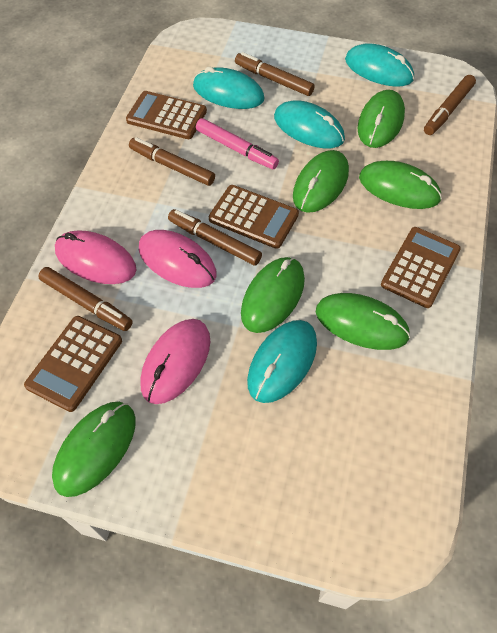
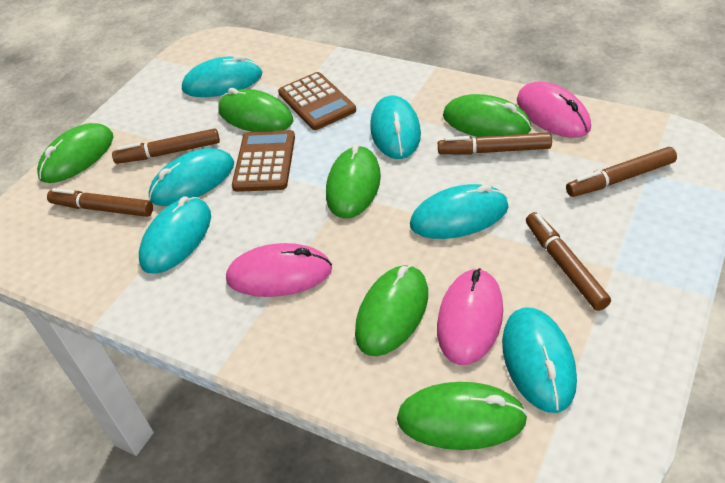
brown calculator: [24,316,122,412] [126,91,207,139] [209,185,299,249] [381,227,461,308] = 4 -> [232,130,295,192] [278,72,356,130] = 2
pink marker: [196,118,279,169] = 1 -> none = 0
turquoise mouse: [193,67,265,109] [247,320,317,403] [274,100,345,148] [345,43,414,87] = 4 -> [139,196,211,274] [149,148,234,206] [182,55,262,97] [370,96,421,159] [410,184,509,239] [502,308,577,413] = 6

